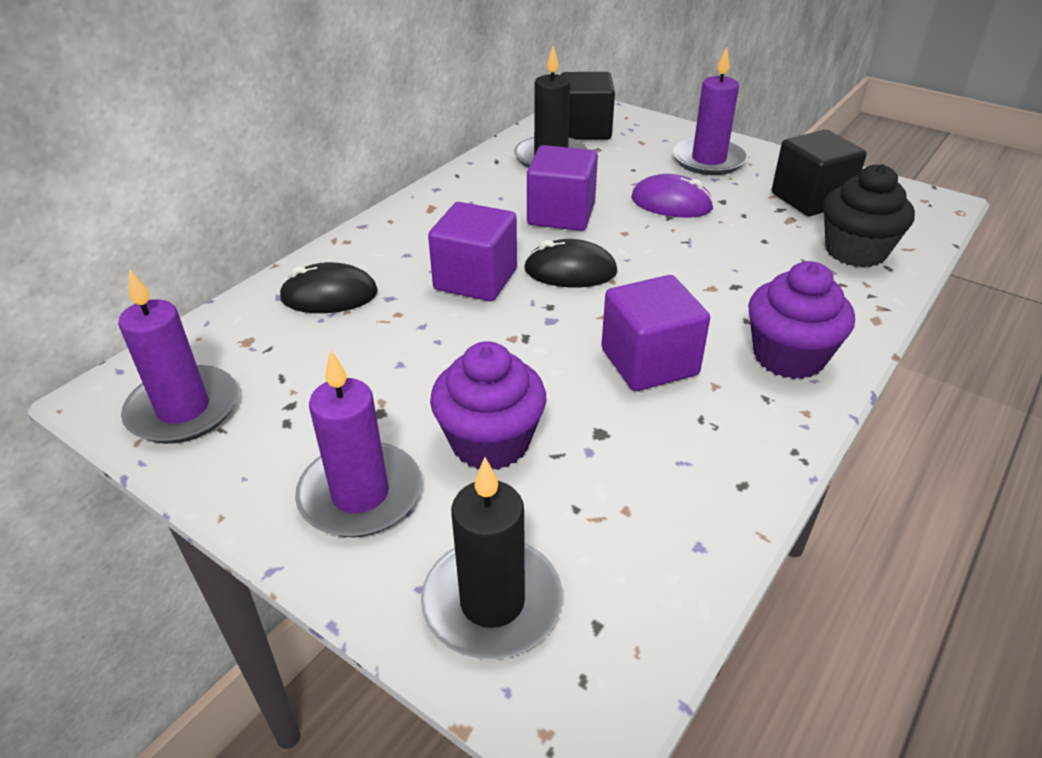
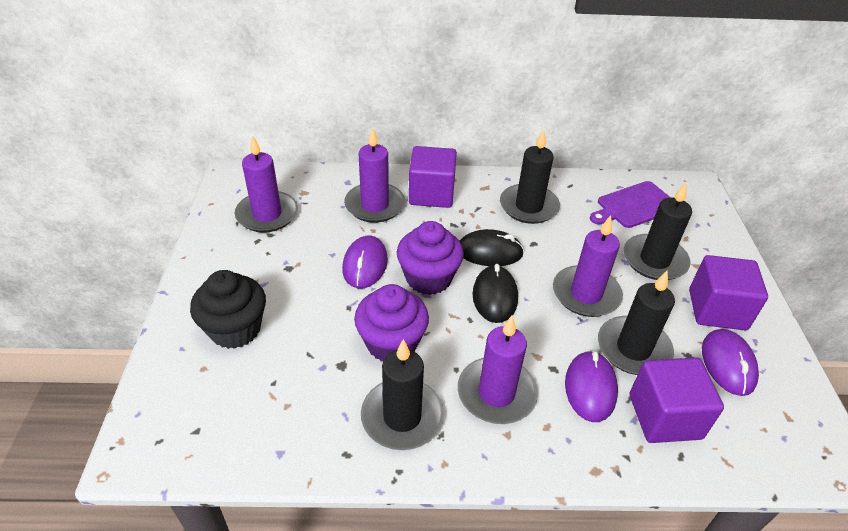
black candle: [421,457,563,659] [515,46,587,168] = 2 -> [361,339,444,450] [500,129,560,224] [598,270,675,375] [624,183,692,280] = 4
black cube: [561,72,615,140] [772,130,867,216] = 2 -> none = 0
purple candle: [118,269,238,444] [295,349,422,537] [673,47,748,175] = 3 -> [235,135,298,233] [344,127,405,223] [458,316,538,424] [553,215,623,317] = 4
purple cutting board: none = 0 -> [590,181,671,228] = 1
purple mouse: [631,174,714,218] = 1 -> [342,236,388,288] [565,350,618,422] [702,329,759,396] = 3

